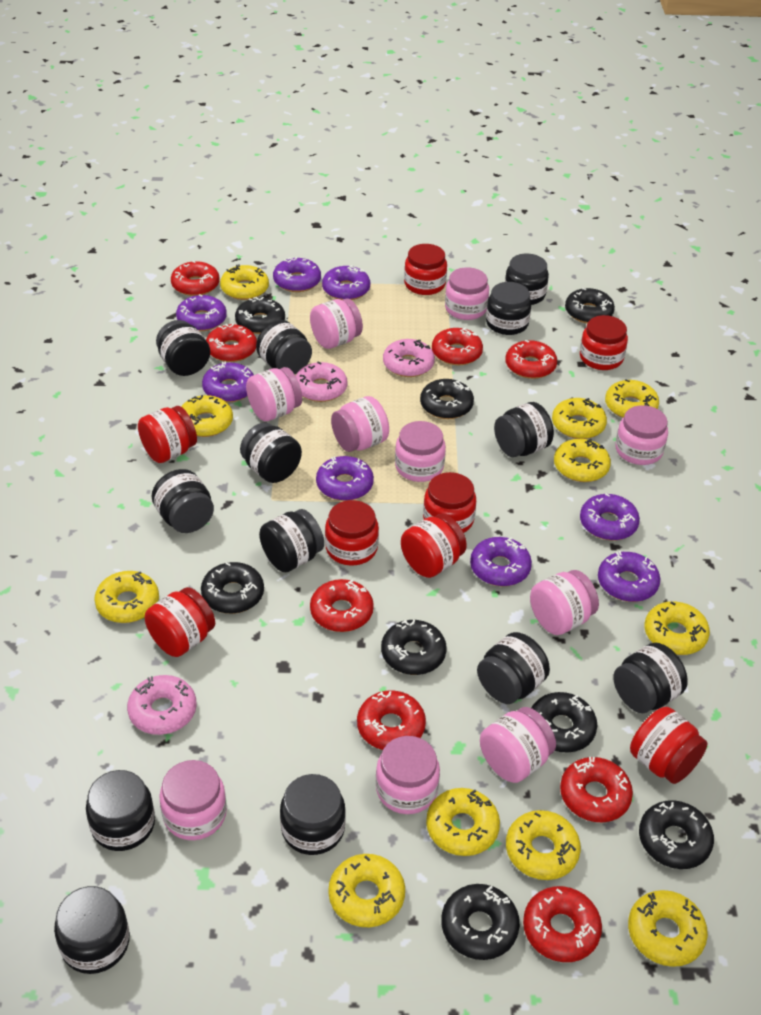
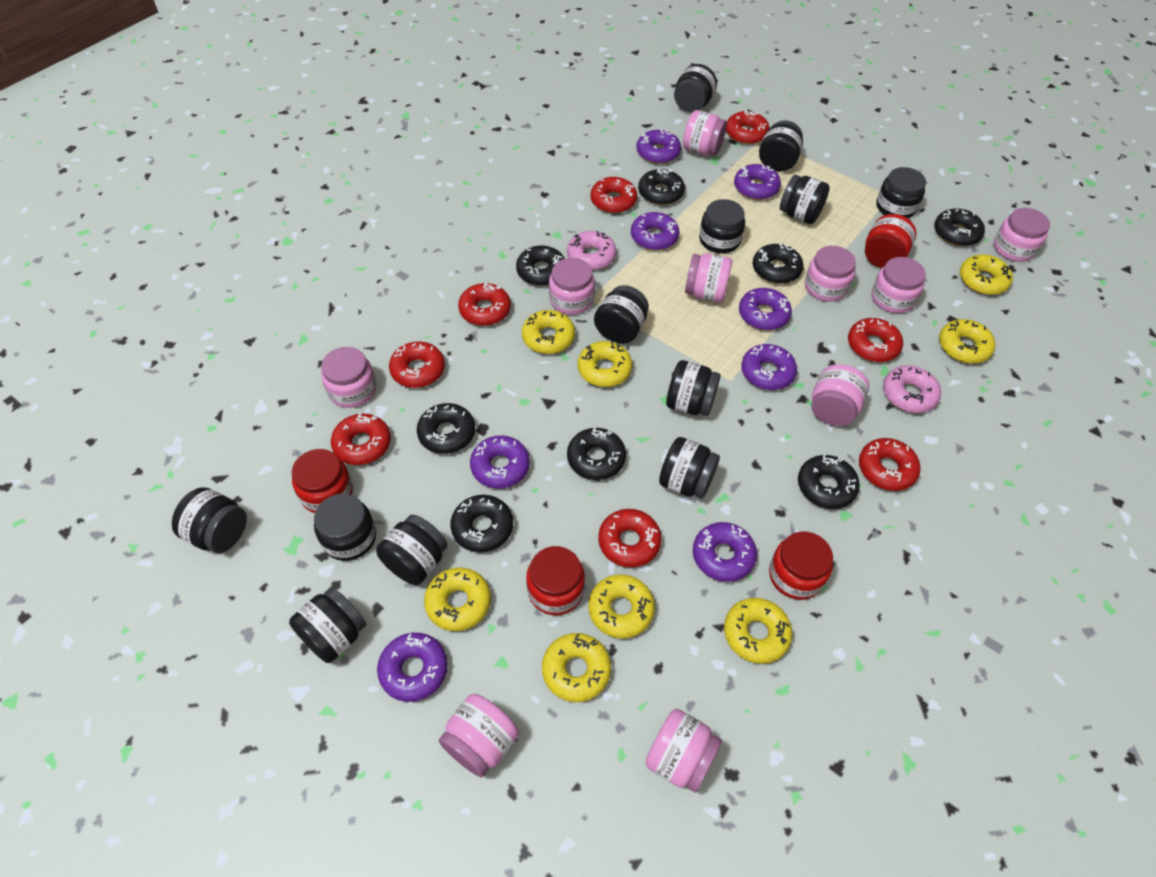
black jar: [54,886,130,974] [86,770,155,851] [152,469,214,533] [156,320,210,376] [240,423,302,483] [256,320,312,374] [259,509,324,572] [280,774,346,855] [477,632,550,704] [486,282,531,335] [494,402,554,457] [505,254,549,305] [613,642,688,713] = 13 -> [172,487,247,553] [289,587,366,663] [314,494,376,561] [376,515,448,585] [594,285,649,343] [659,437,720,499] [666,360,721,416] [674,64,717,112] [699,199,745,253] [759,121,803,171] [780,175,830,224] [876,167,926,218] = 12
pink donut: [127,675,197,735] [296,362,347,402] [383,339,435,377] = 3 -> [567,231,617,270] [883,365,941,413] = 2
red jar: [138,406,197,463] [145,587,215,657] [325,500,379,566] [401,514,467,578] [404,244,447,295] [423,472,476,533] [580,315,628,370] [630,707,708,784] = 8 -> [292,449,353,513] [526,546,585,615] [769,531,833,600] [865,214,916,268] = 4
yellow donut: [94,571,159,623] [181,395,233,437] [220,264,269,300] [328,854,405,927] [426,788,500,856] [506,810,581,880] [552,398,607,439] [554,439,611,482] [605,379,659,418] [628,890,708,967] [645,601,710,655] = 11 -> [424,567,491,631] [522,310,575,354] [542,633,611,702] [578,341,633,387] [588,574,655,639] [724,598,792,664] [939,319,995,364] [960,254,1013,295] = 8

